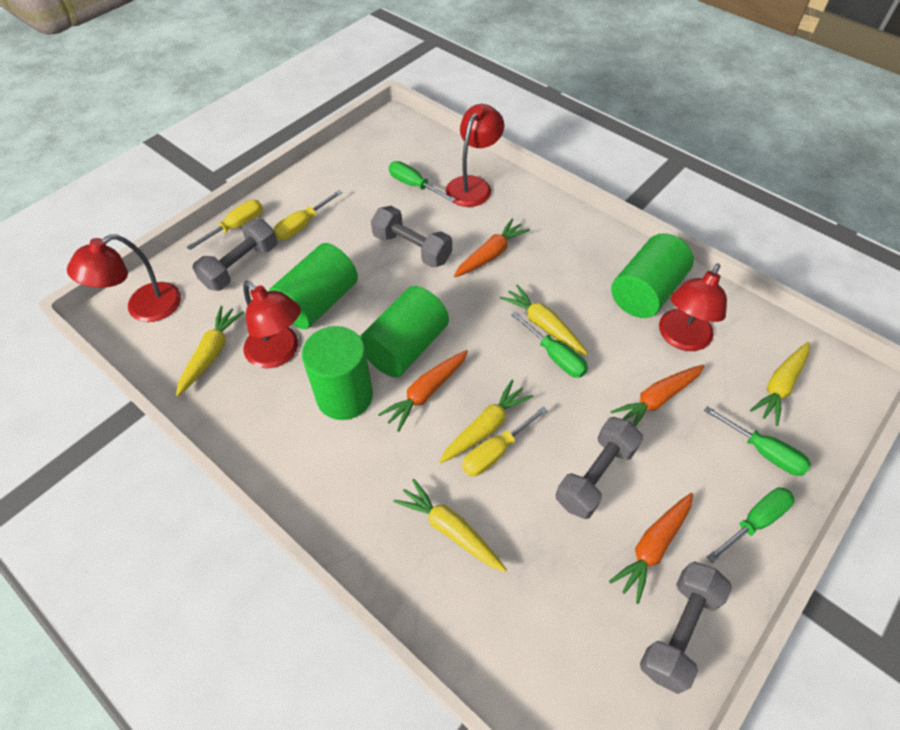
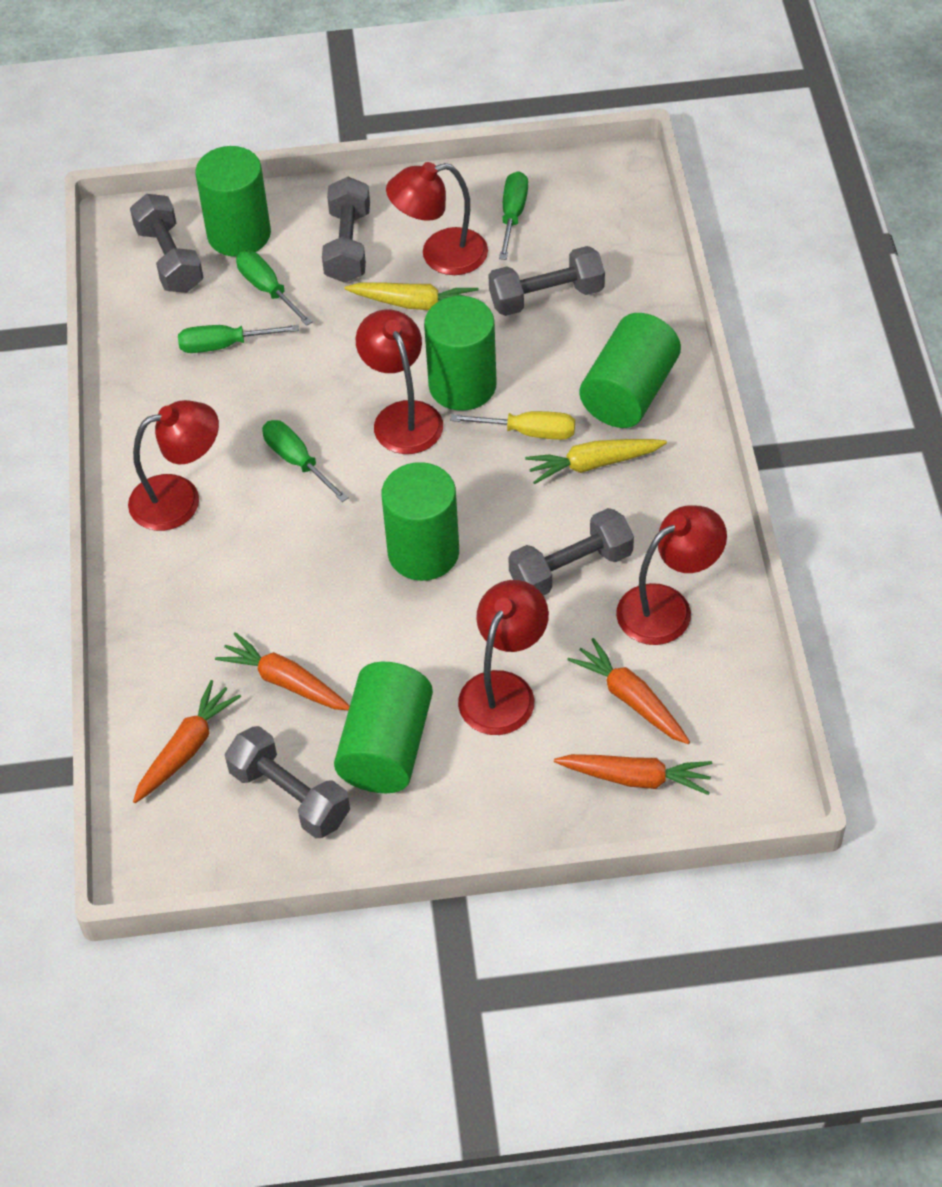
green cylinder: [269,243,358,329] [302,326,373,420] [360,286,449,378] [611,233,694,318] = 4 -> [195,146,271,257] [334,662,433,793] [381,462,459,581] [424,296,497,411] [580,313,681,428] = 5
grey dumbbell: [192,219,278,291] [371,206,452,268] [556,417,643,519] [640,561,732,694] = 4 -> [130,194,204,293] [224,726,350,838] [322,177,370,283] [488,246,605,316] [508,508,634,596] = 5
red lamp: [67,234,181,322] [243,281,301,368] [446,104,504,207] [659,264,727,351] = 4 -> [128,400,219,531] [356,309,443,454] [386,162,488,275] [458,580,549,735] [616,505,727,645] = 5
yellow carrot: [176,306,244,396] [394,479,507,572] [439,380,533,463] [500,284,588,355] [750,342,810,426] = 5 -> [345,282,479,310] [525,439,667,484] = 2
yellow screwdriver: [187,200,263,250] [274,190,343,240] [462,406,548,476] = 3 -> [450,411,575,440] = 1

